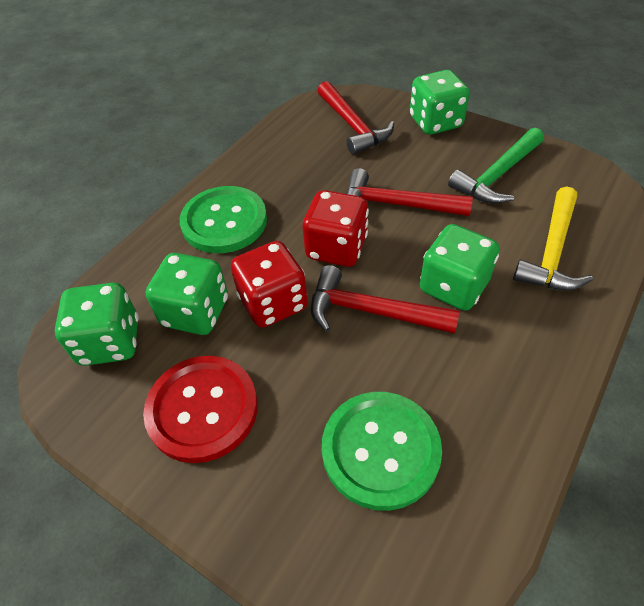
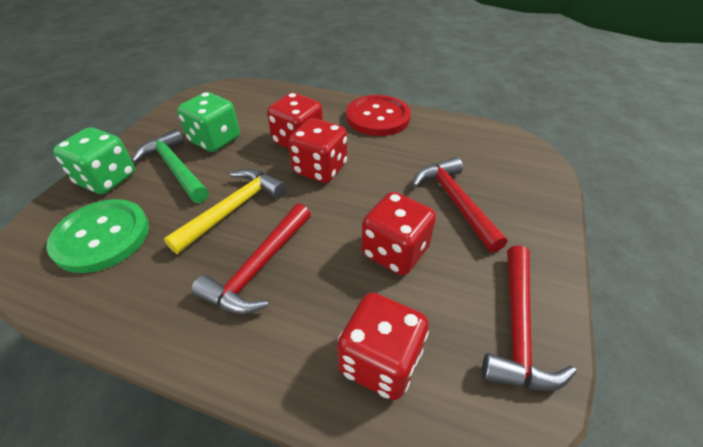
green button: [179,186,267,253] [322,392,442,511] = 2 -> [46,199,149,273] = 1
green dice: [55,283,139,366] [146,253,228,335] [410,70,470,135] [420,224,499,311] = 4 -> [53,127,135,194] [177,92,240,152] = 2
red dice: [231,241,308,328] [303,190,369,267] = 2 -> [267,93,323,149] [288,118,347,183] [337,293,429,400] [362,192,436,275] = 4

